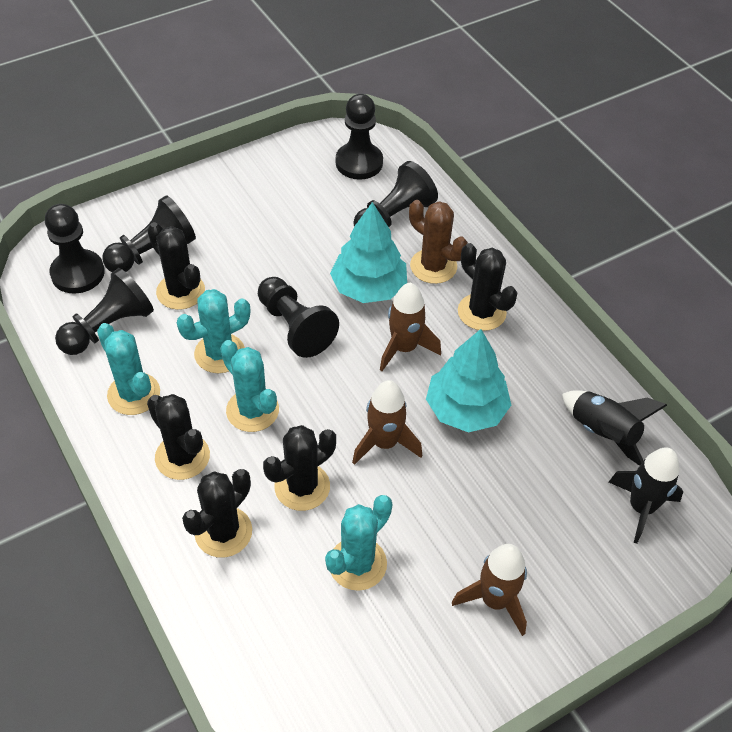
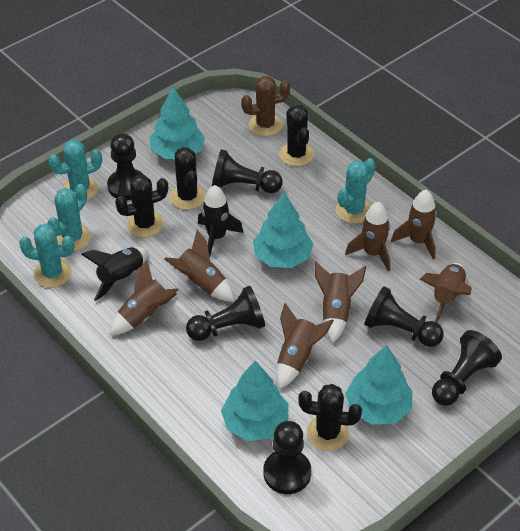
black cactus: [147,222,205,310] [147,394,210,480] [182,469,252,557] [263,425,336,511] [458,243,517,331] = 5 -> [115,175,168,238] [170,147,206,210] [279,105,314,166] [298,384,362,451] = 4
brown rocket: [352,380,422,465] [380,282,441,371] [452,544,527,636] = 3 -> [110,260,178,335] [164,230,235,302] [276,303,334,389] [315,261,366,343] [345,202,390,272] [391,190,437,260] [420,263,472,323] = 7
turquoise tree: [330,202,407,303] [426,329,511,432] = 2 -> [150,87,205,159] [221,361,289,441] [253,192,314,268] [345,345,412,425] = 4

